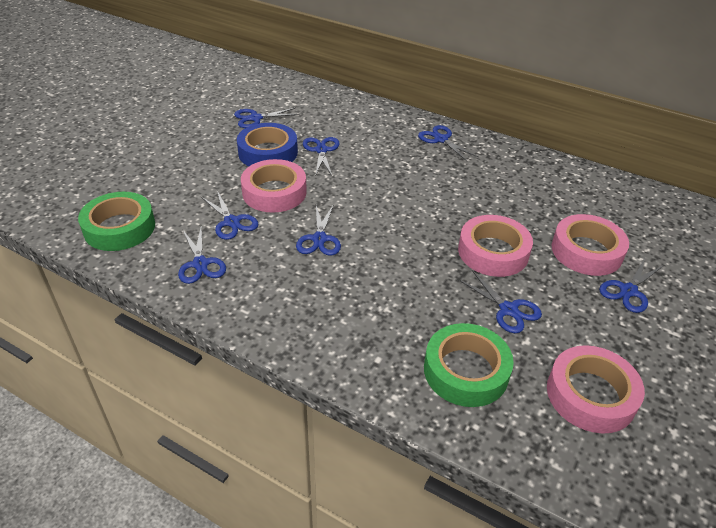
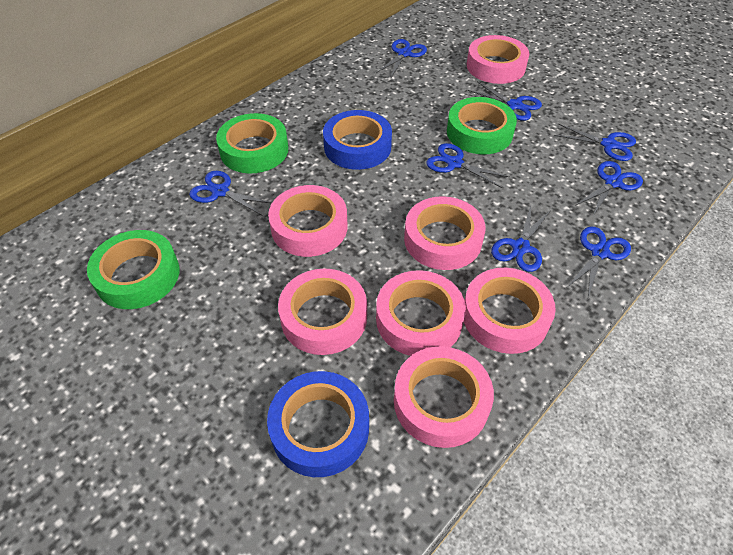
blue tape: [237,123,298,166] = 1 -> [267,371,369,477] [323,110,392,170] = 2
green tape: [78,192,155,251] [424,323,514,407] = 2 -> [87,230,180,309] [216,113,288,173] [447,97,517,154] = 3
pink tape: [241,159,307,213] [458,215,533,277] [547,345,645,434] [551,214,629,276] = 4 -> [268,185,347,257] [278,269,367,355] [376,270,466,356] [394,347,494,448] [404,196,486,270] [464,268,556,354] [467,35,529,84] = 7

